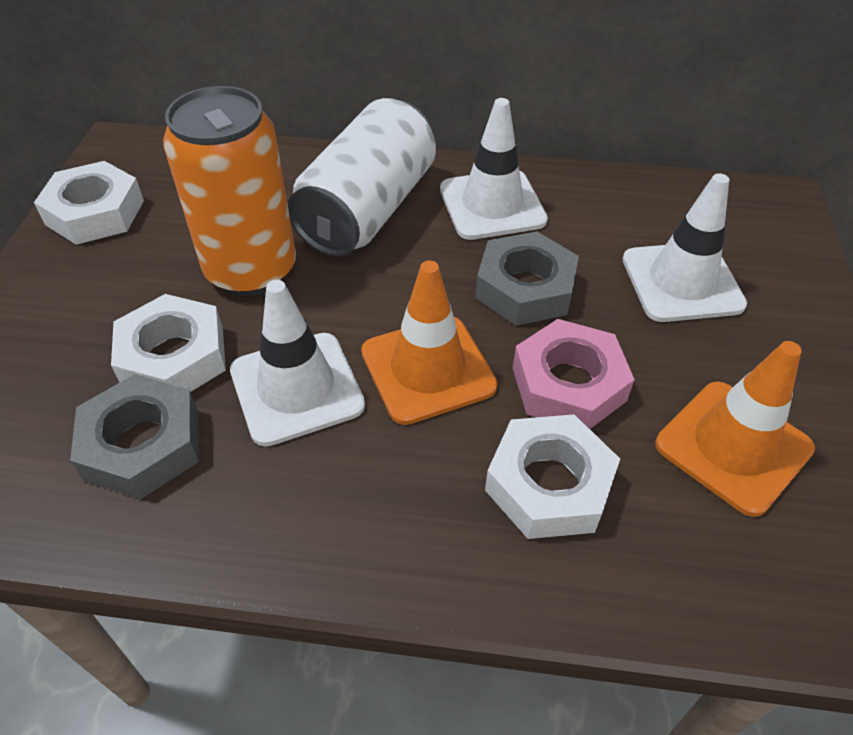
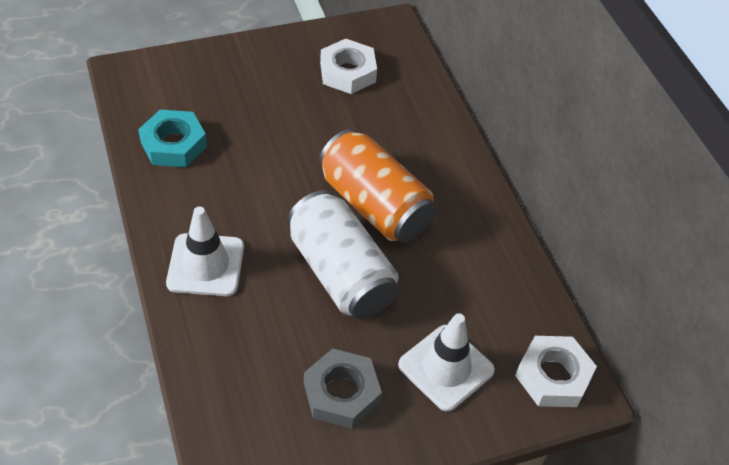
grey nut: [70,374,199,499] [475,231,579,326] = 2 -> [304,349,382,429] = 1
orange traffic cone: [361,261,498,425] [656,341,815,517] = 2 -> none = 0
pink nut: [513,319,635,429] = 1 -> none = 0
turquoise nut: none = 0 -> [138,110,207,167] = 1
white nut: [34,161,144,245] [111,294,226,392] [485,414,620,539] = 3 -> [320,39,377,94] [515,336,597,407] = 2
white traffic cone: [230,280,365,447] [440,98,548,240] [623,173,747,322] = 3 -> [166,206,244,296] [398,313,495,412] = 2

